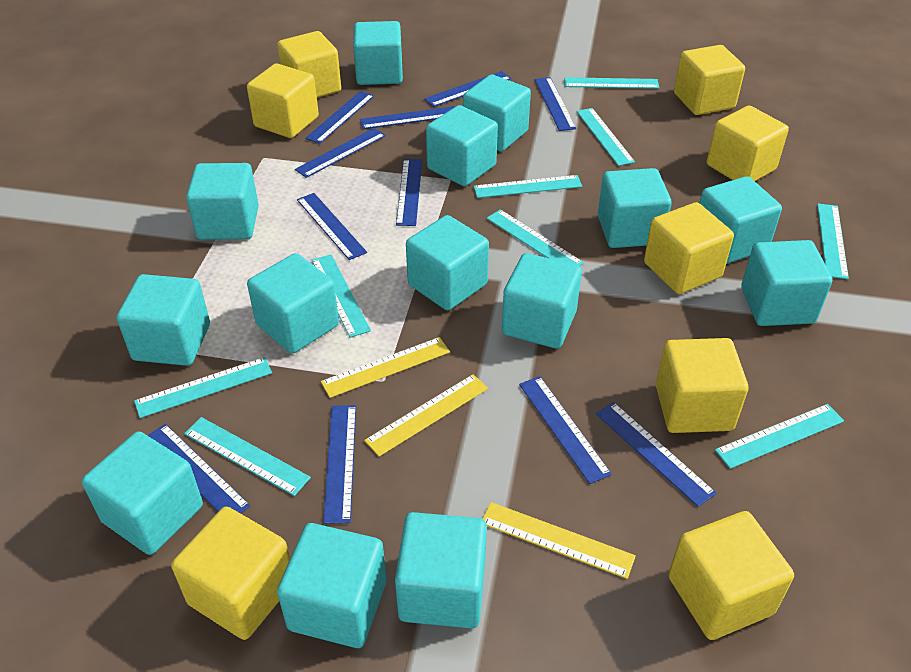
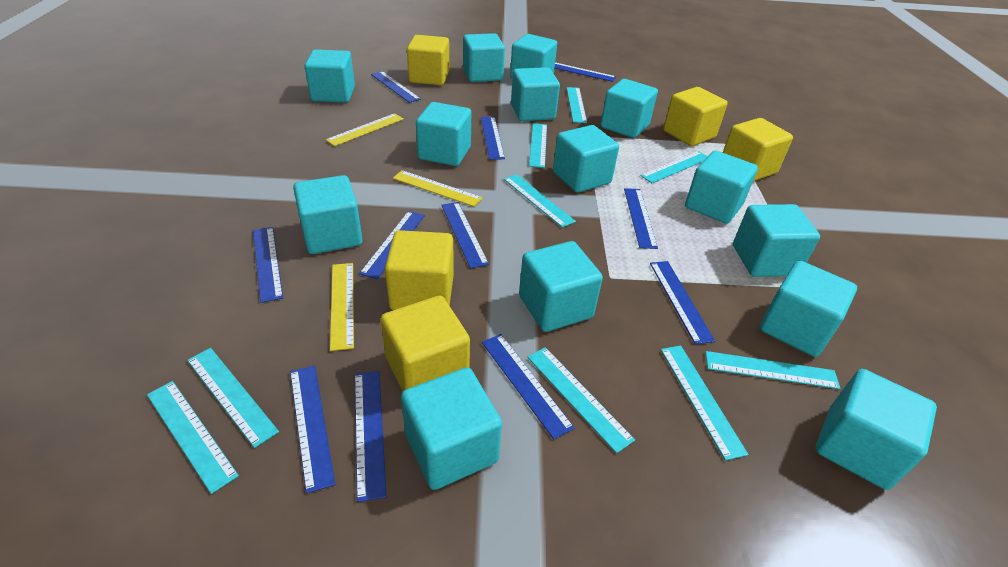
yellow cube: [171,507,290,640] [247,63,319,138] [277,31,341,98] [644,202,734,294] [656,338,748,433] [668,511,794,640] [674,45,745,115] [707,106,789,181] = 8 -> [381,296,470,391] [385,230,454,310] [407,35,449,85] [663,87,728,146] [723,118,793,181] = 5

